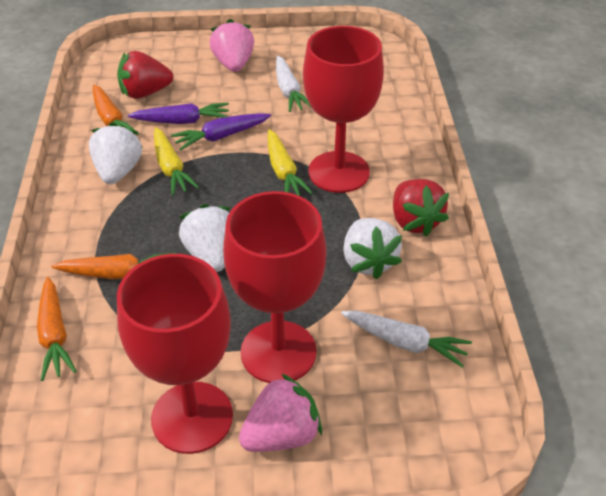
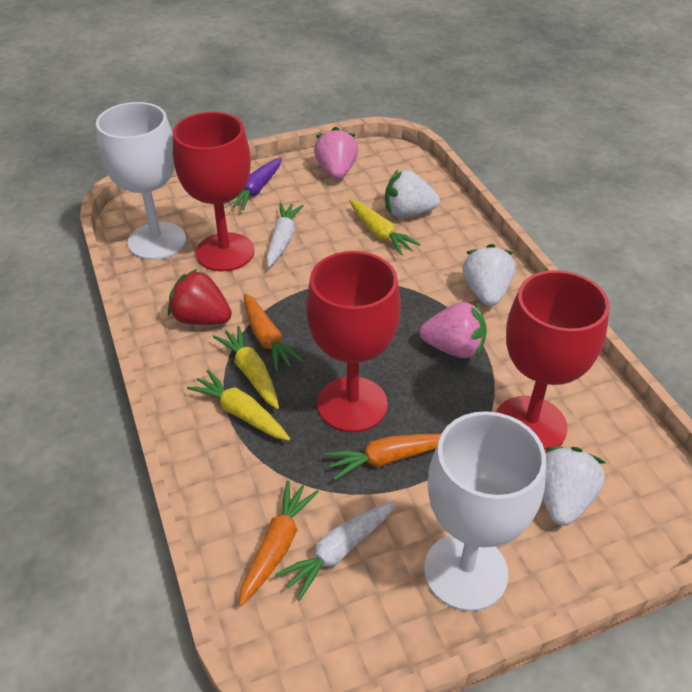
purple carrot: [128,103,229,124] [171,113,271,151] = 2 -> [223,158,282,210] = 1
red strawberry: [117,51,173,99] [393,179,449,237] = 2 -> [168,269,232,325] = 1
white goblet: none = 0 -> [96,102,186,260] [424,411,546,611] = 2
yellow carrot: [154,127,199,196] [267,129,313,196] = 2 -> [187,370,290,441] [213,326,279,409] [349,199,421,255] = 3

